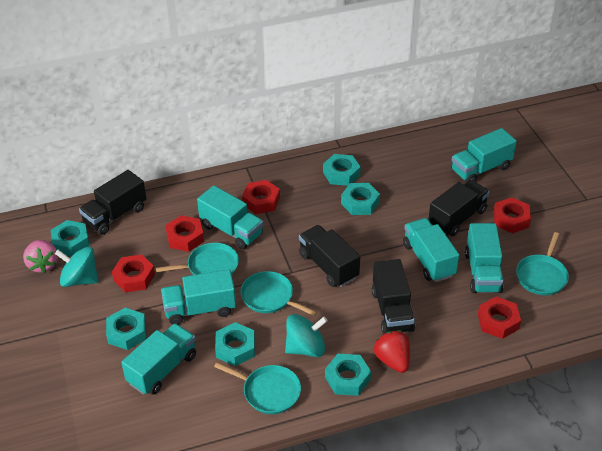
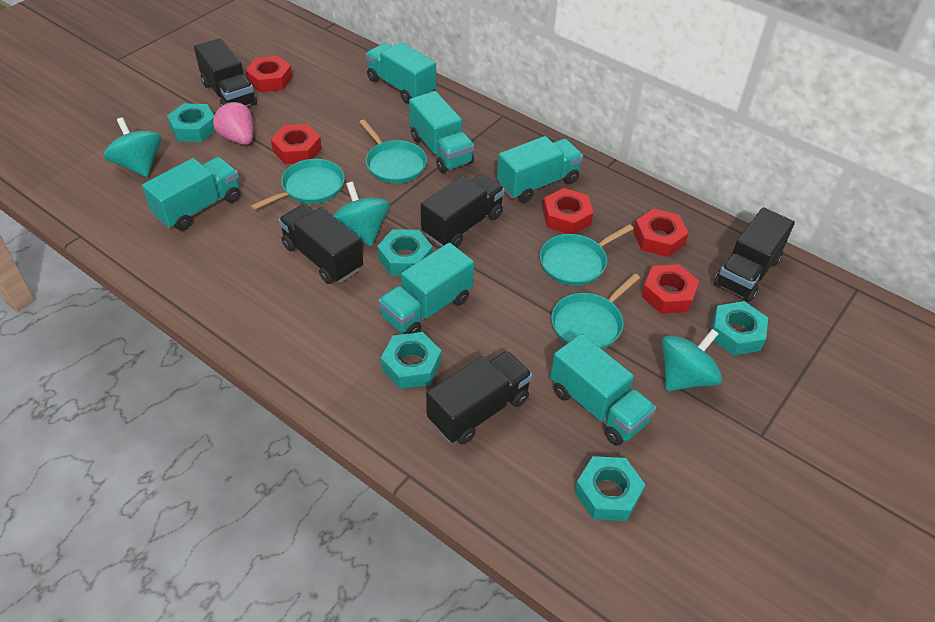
black truck: [79,170,147,235] [299,225,360,287] [372,259,415,334] [428,180,490,236] = 4 -> [194,38,257,106] [278,204,363,284] [421,174,505,248] [427,351,533,445] [714,207,795,302] = 5
red strawberry: [374,330,410,373] = 1 -> none = 0
turquoise nut: [51,220,90,256] [106,308,147,350] [215,322,255,366] [323,154,361,186] [325,354,371,396] [341,183,380,215] = 6 -> [167,103,215,142] [377,230,432,276] [381,332,442,389] [575,456,645,521] [711,301,768,355] = 5
turquoise spinning top: [55,247,99,287] [285,314,328,357] = 2 -> [104,117,162,177] [333,181,390,247] [662,329,722,391] = 3

